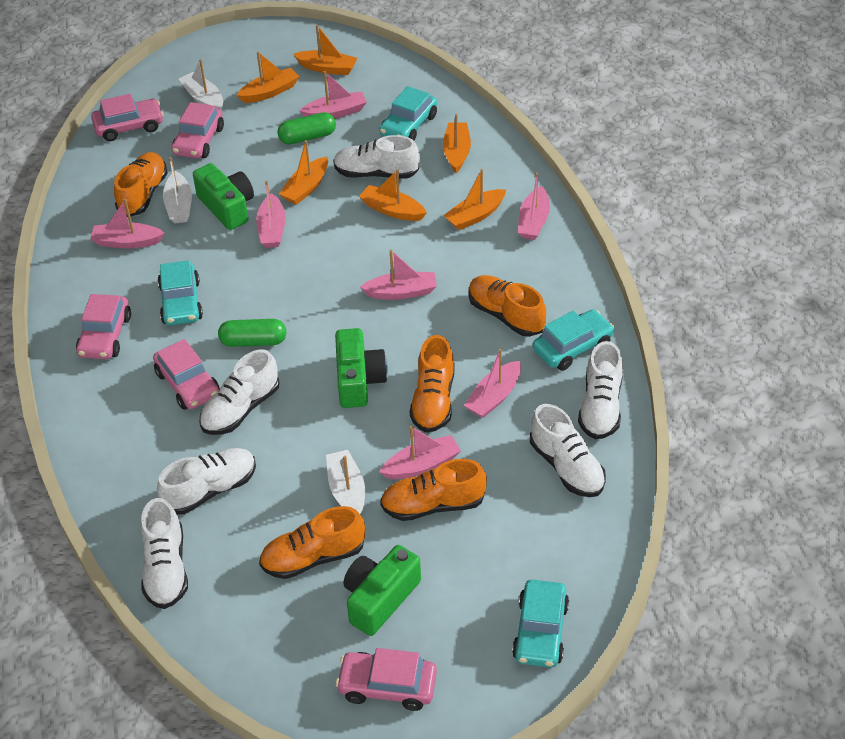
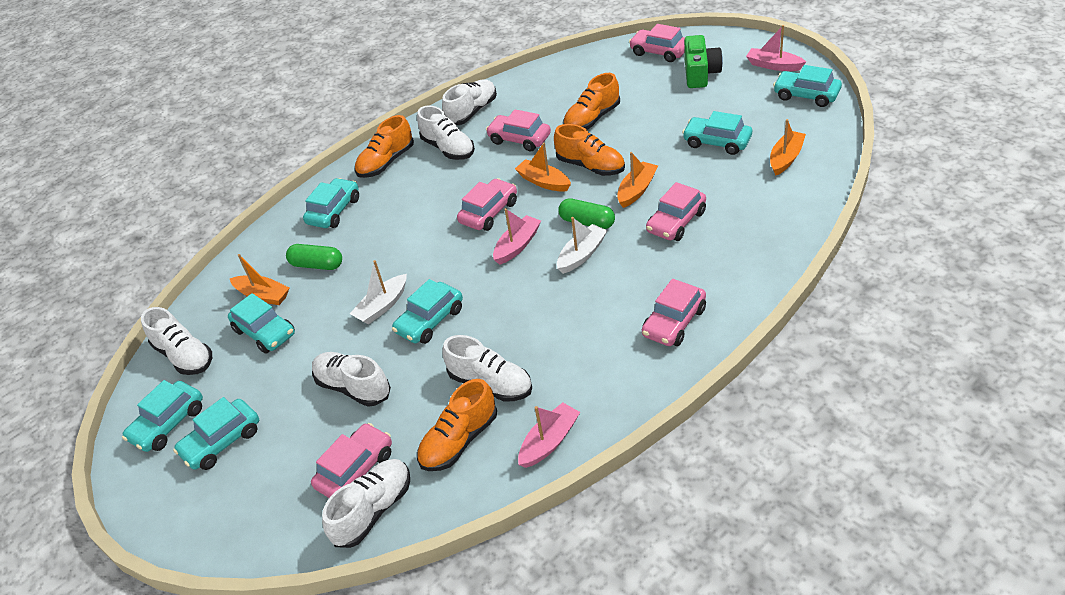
green camera: [193,163,254,230] [335,328,388,408] [344,545,421,636] = 3 -> [684,35,723,88] = 1
orange boat: [237,52,299,103] [279,140,328,205] [294,24,357,75] [359,169,427,221] [443,114,471,173] [444,169,506,230] = 6 -> [230,254,289,305] [515,143,571,192] [617,152,658,208] [770,119,806,176] = 4
orange shoe: [114,152,168,217] [259,506,365,579] [380,459,487,521] [410,335,455,433] [469,275,546,337] = 5 -> [355,115,414,178] [417,379,497,471] [554,124,625,176] [563,73,620,130] = 4
pink boat: [91,199,164,248] [256,180,286,248] [299,71,367,118] [360,250,437,300] [379,426,461,479] [464,348,521,418] [518,172,550,240] = 7 -> [493,208,541,265] [518,402,580,468] [746,25,806,71] = 3
pink car: [76,294,131,359] [91,94,164,141] [153,339,220,410] [172,102,224,159] [336,648,437,711] = 5 -> [311,423,392,498] [457,178,517,231] [486,110,551,151] [629,24,685,62] [642,279,706,346] [646,182,706,241] = 6
turquoise car: [158,260,203,325] [379,86,437,141] [512,579,569,668] [533,309,614,371] = 4 -> [122,380,203,452] [173,397,259,470] [228,293,295,354] [303,178,359,228] [392,279,463,344] [682,111,752,155] [773,65,842,107] = 7
white boat: [163,157,192,224] [179,59,223,110] [326,450,365,514] = 3 -> [350,260,407,324] [557,217,608,274] = 2

